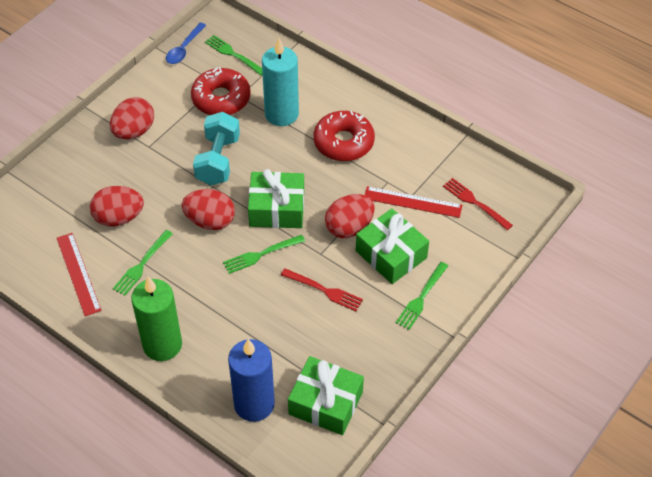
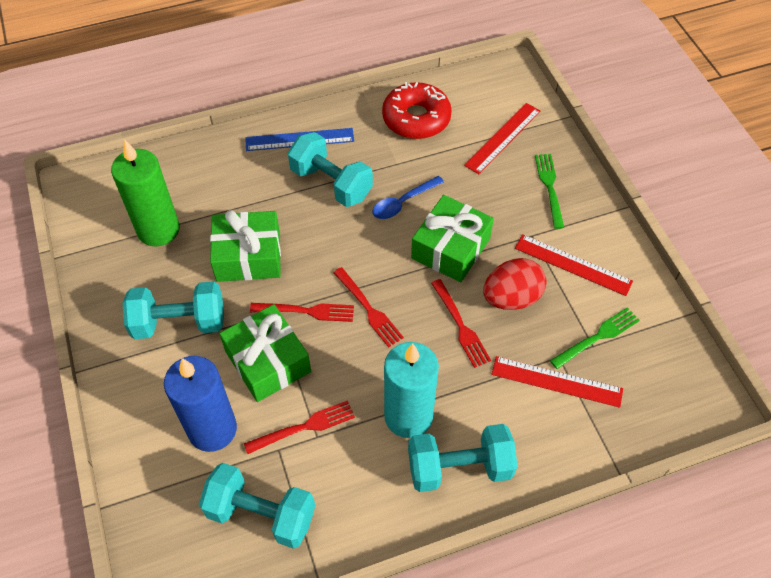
blue ruler: none = 0 -> [245,128,354,151] = 1
green fork: [113,230,173,296] [205,35,263,75] [223,235,305,274] [396,262,448,330] = 4 -> [535,154,564,229] [550,307,640,369] = 2
red donut: [191,67,251,115] [314,111,375,161] = 2 -> [382,82,452,139] = 1
red egg: [90,186,144,227] [110,97,154,139] [182,189,235,230] [325,194,375,238] = 4 -> [483,258,547,310] = 1
red fork: [281,268,363,311] [443,178,513,230] = 2 -> [244,400,355,454] [250,303,354,322] [333,267,404,347] [431,279,491,368] = 4
red ruler: [57,233,102,316] [365,186,462,218] = 2 -> [464,103,541,174] [491,356,623,408] [515,234,633,296] = 3
turquoise dumbbell: [193,112,240,185] = 1 -> [122,281,224,339] [199,463,315,549] [288,132,373,207] [408,424,518,492] = 4

